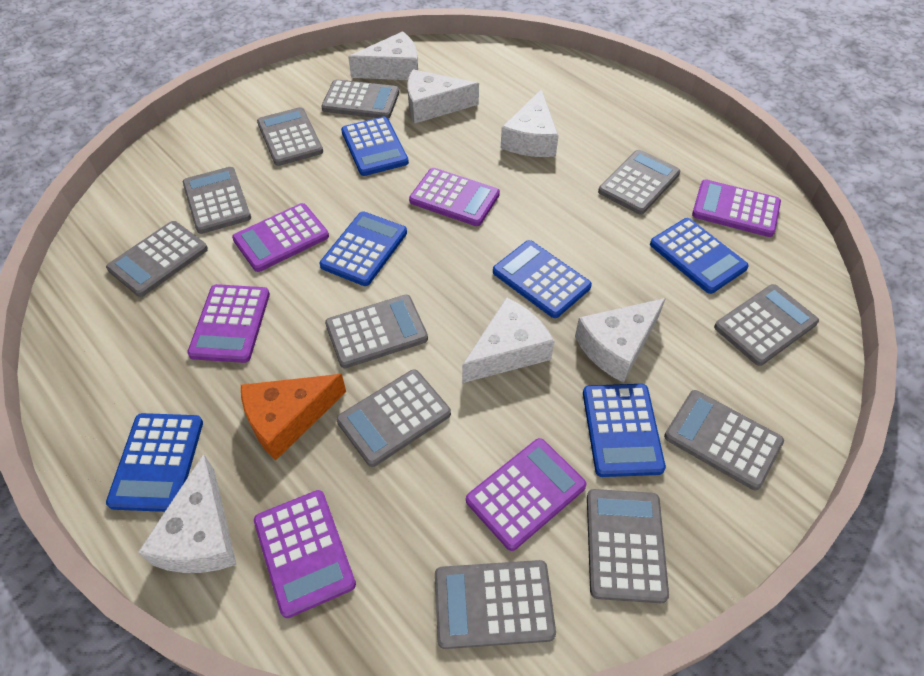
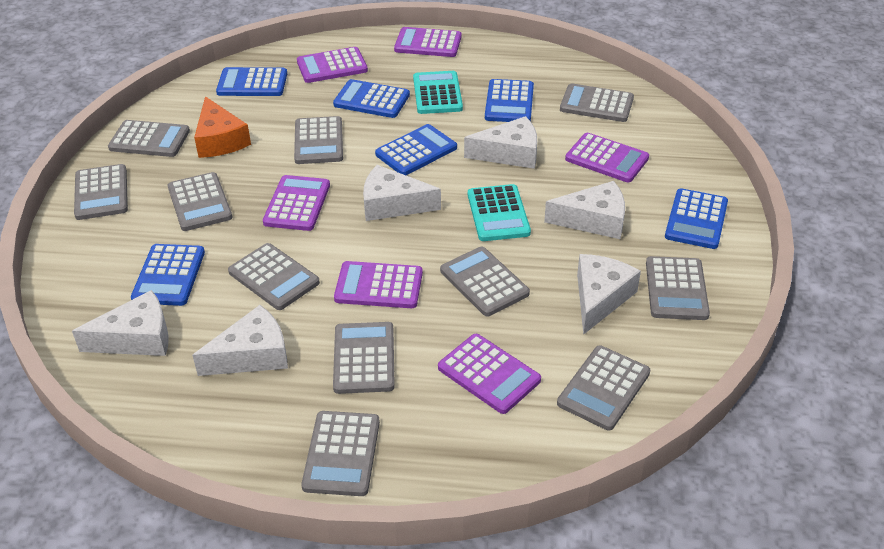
turquoise calculator: none = 0 -> [413,71,463,114] [468,184,531,241] = 2

